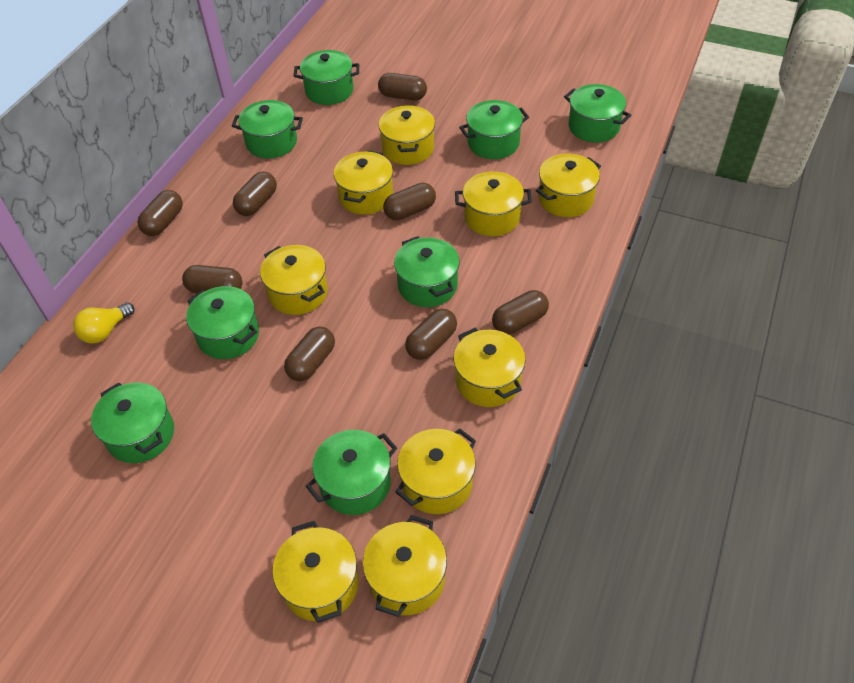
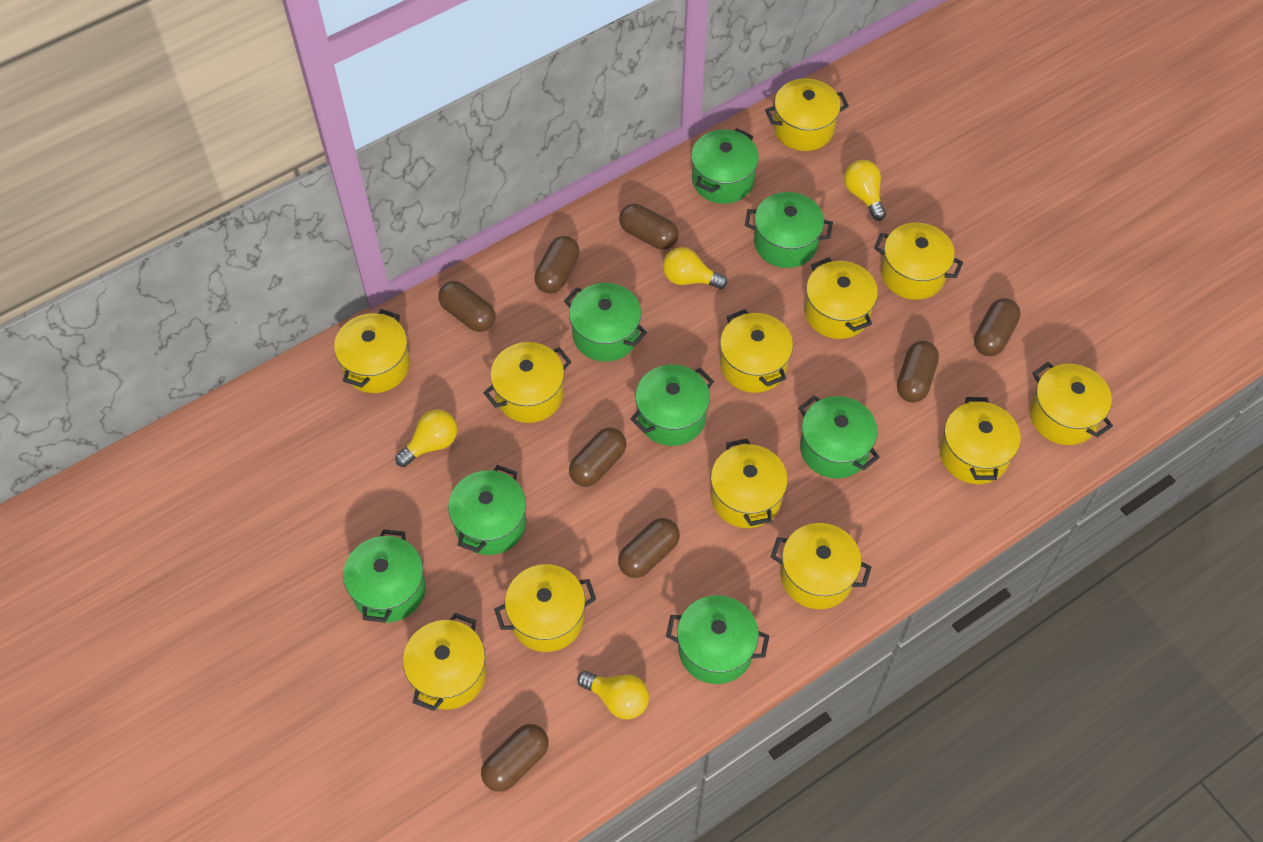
yellow light bulb: [73,302,135,344] = 1 -> [395,409,457,467] [577,671,649,719] [663,247,728,289] [844,160,886,221] = 4
yellow pot: [260,245,328,315] [272,521,358,623] [334,150,393,215] [363,515,447,617] [379,105,435,165] [395,429,476,514] [454,328,526,407] [455,171,532,236] [536,154,601,217] = 9 -> [334,309,410,393] [403,613,486,711] [483,342,571,423] [494,564,596,652] [711,439,788,528] [720,309,793,393] [765,78,849,151] [771,523,871,609] [805,258,878,339] [874,223,963,300] [940,397,1021,484] [1030,362,1113,445] = 12

